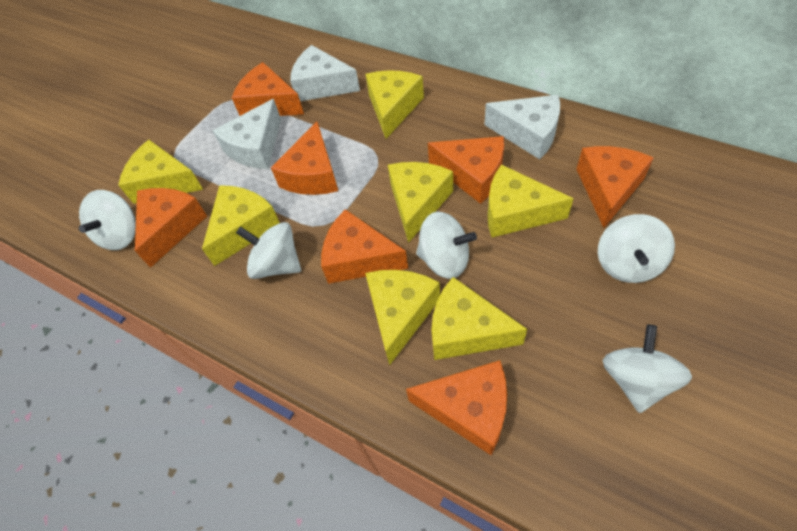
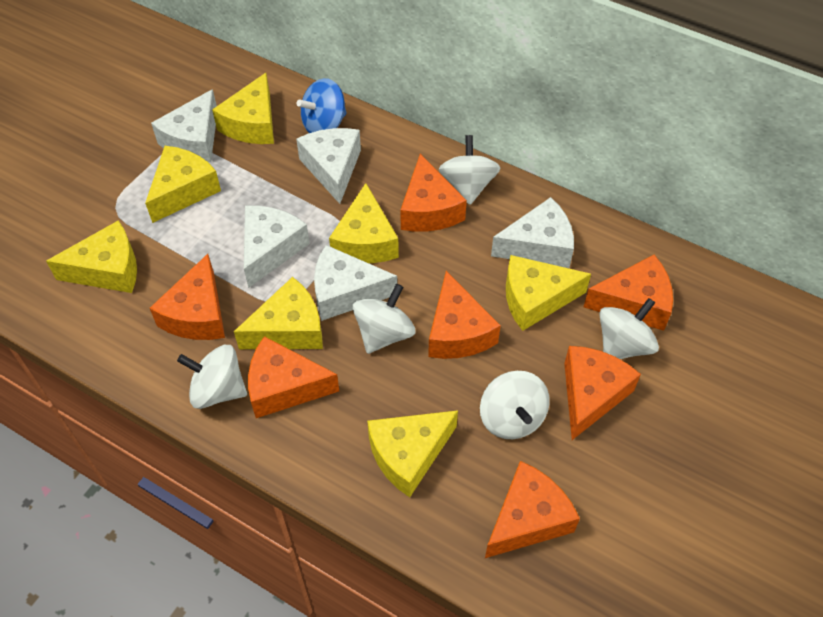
blue spinning top: none = 0 -> [296,78,347,133] = 1
white cheese: [213,99,281,169] [290,45,360,101] [485,95,560,159] = 3 -> [151,89,217,162] [244,206,310,288] [296,128,361,204] [314,245,397,321] [491,197,574,268] = 5

